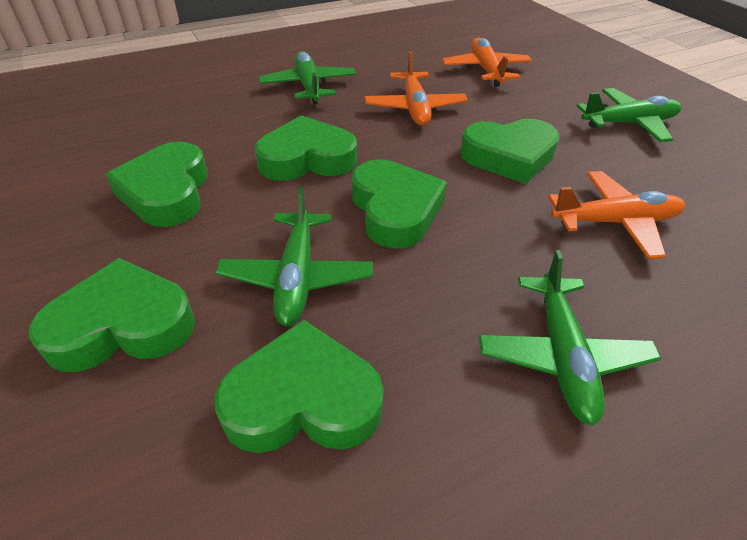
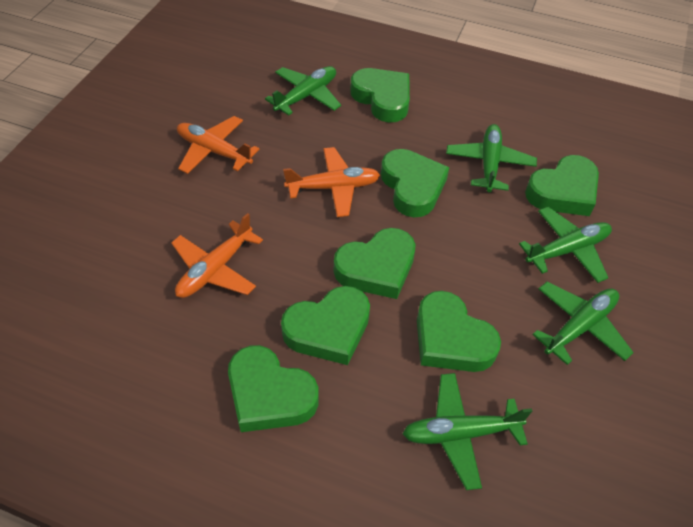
green heart: [29,258,195,372] [106,142,208,227] [214,320,384,453] [254,115,357,181] [352,159,447,249] [460,119,560,184] = 6 -> [228,345,319,432] [281,286,370,365] [334,228,416,299] [350,68,410,123] [381,149,449,217] [417,291,501,372] [525,155,599,216] = 7
green plane: [216,187,373,326] [259,51,356,105] [479,250,661,426] [577,88,682,142] = 4 -> [265,66,341,116] [403,373,532,490] [446,124,537,192] [519,207,612,283] [532,282,634,365] = 5

